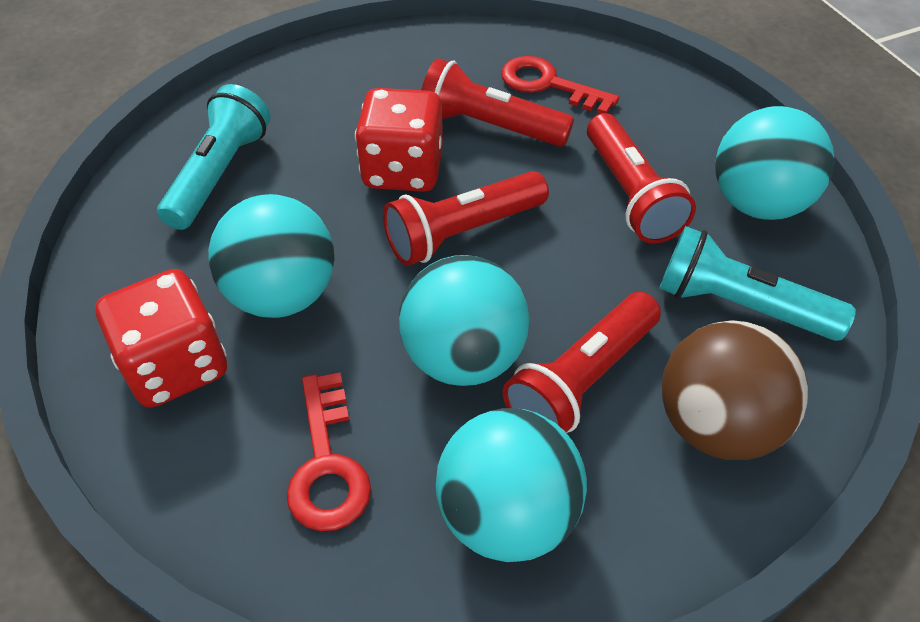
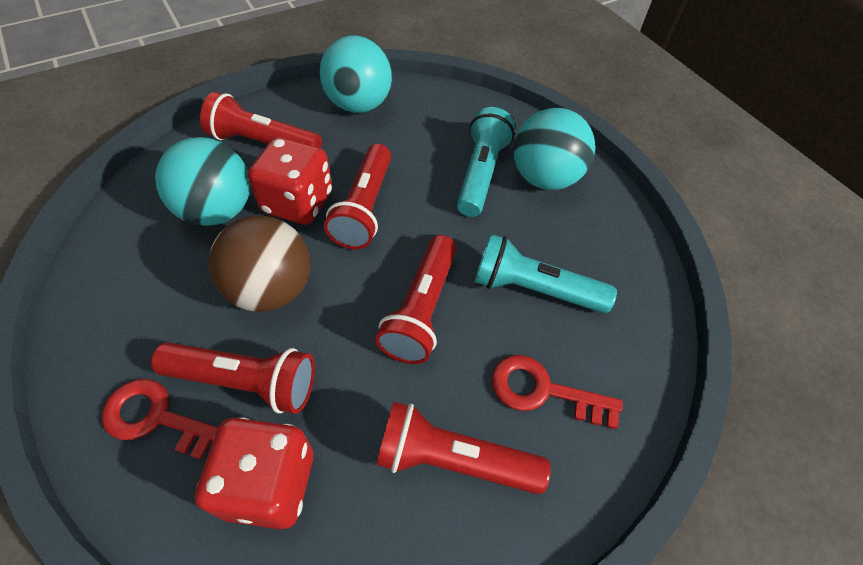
red flashlight: [383,171,549,266] [422,58,574,147] [503,292,661,433] [587,113,696,244] = 4 -> [151,342,315,414] [200,92,322,148] [324,144,391,249] [375,235,456,364] [376,402,551,494] = 5
turquoise ball: [208,194,334,318] [399,255,530,386] [436,408,587,562] [715,106,834,220] = 4 -> [155,137,250,226] [320,35,393,113] [513,108,595,190] = 3

